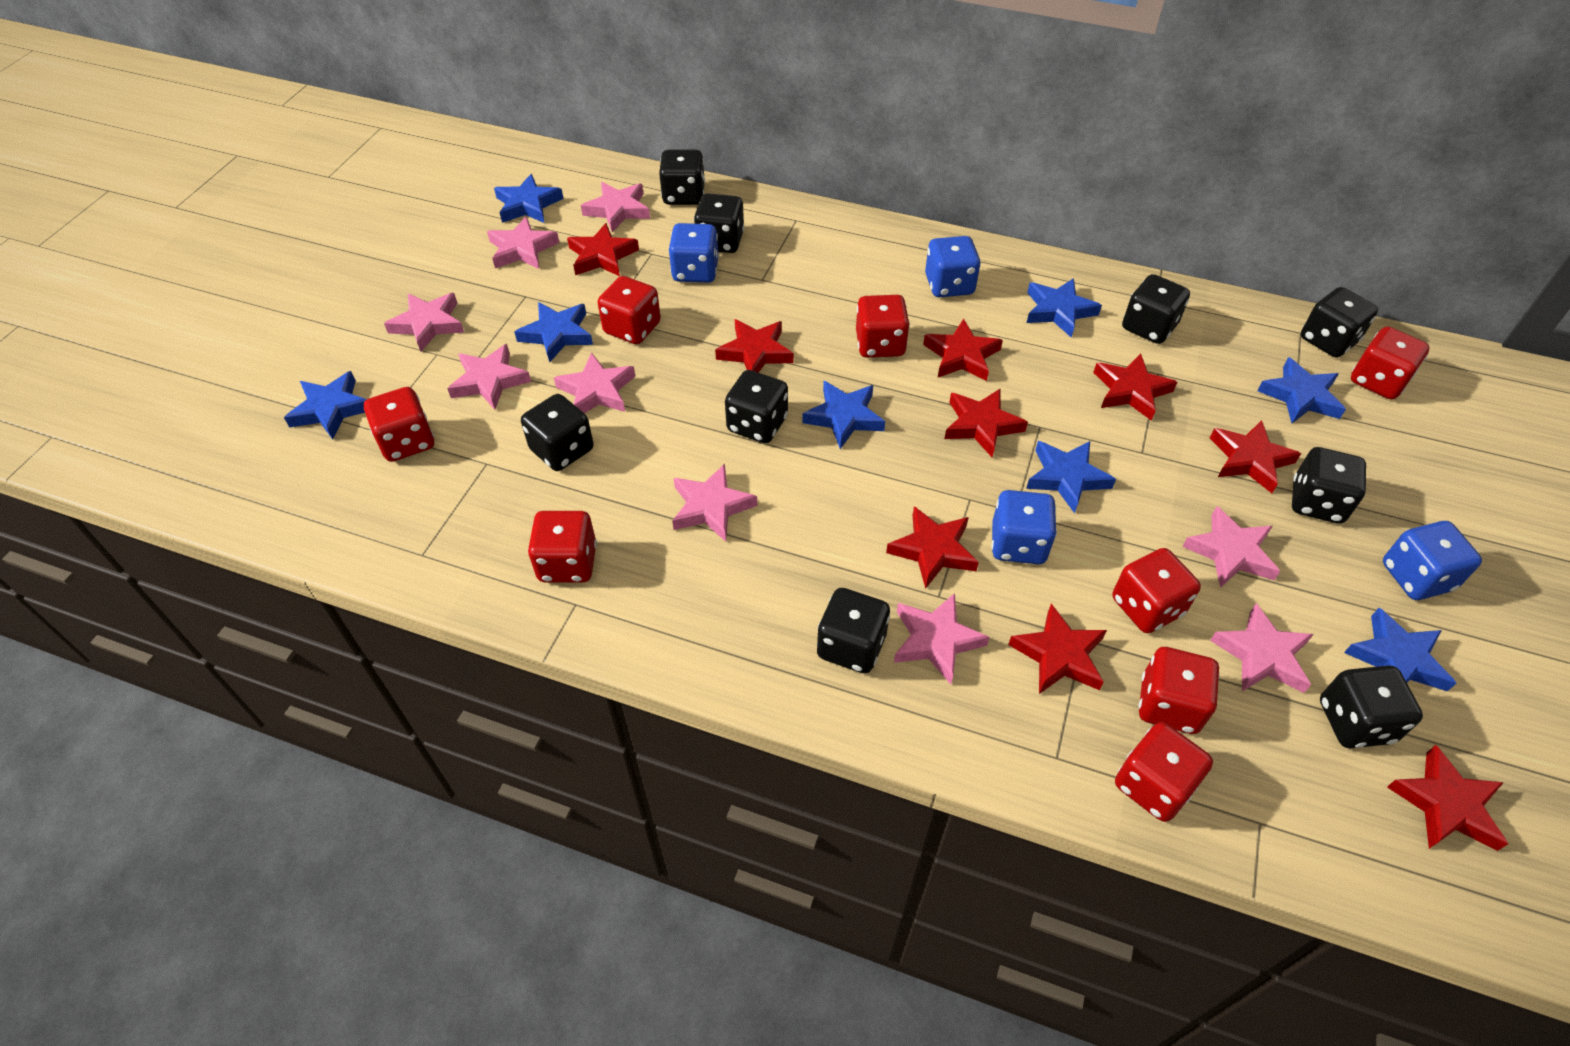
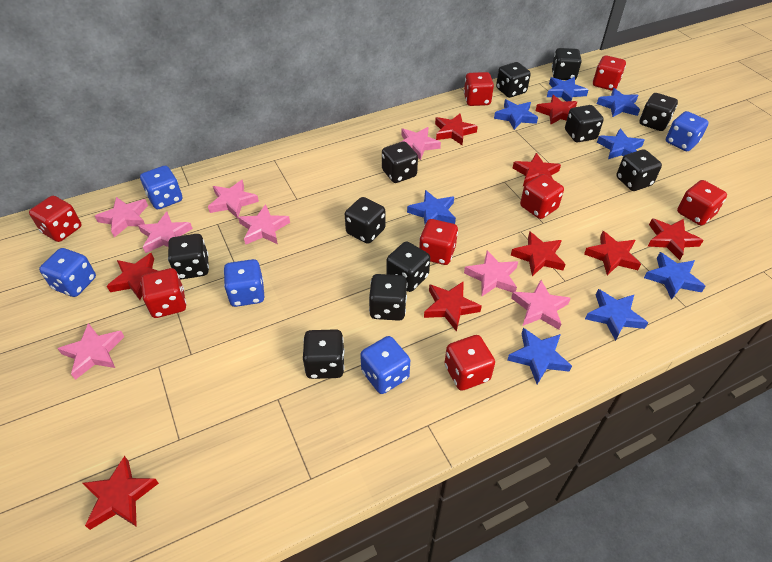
black dice: [521,394,594,471] [659,150,705,205] [694,193,744,253] [725,370,788,443] [817,588,890,674] [1122,274,1190,344] [1292,447,1366,524] [1301,287,1378,358] [1320,665,1423,748] = 9 -> [168,234,209,280] [303,329,345,379] [345,197,385,244] [369,274,407,321] [382,141,418,183] [386,241,430,292] [496,62,531,98] [552,48,582,80] [565,105,604,142] [616,149,662,191] [639,93,678,131] = 11
blue dice: [669,223,719,283] [925,236,981,297] [991,490,1057,564] [1383,521,1482,600] = 4 -> [39,248,96,297] [140,166,182,209] [224,259,264,307] [360,336,410,394] [666,111,709,151] = 5
pink star: [384,293,464,351] [447,344,531,410] [487,216,560,269] [554,352,635,413] [581,182,650,232] [672,464,757,542] [894,593,990,684] [1182,506,1280,588] [1210,604,1314,693] = 9 -> [57,323,124,380] [95,197,148,237] [138,212,193,253] [208,180,259,219] [238,204,290,245] [401,127,441,160] [464,250,518,297] [511,280,571,330] = 8

